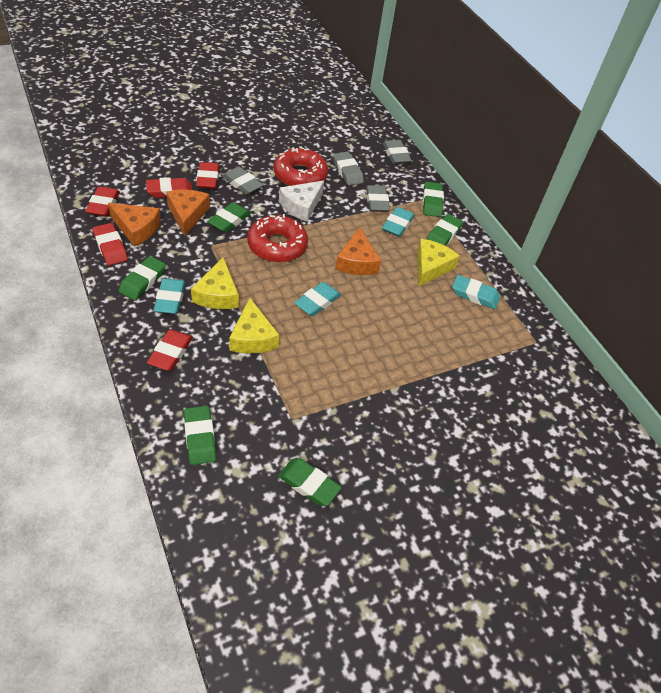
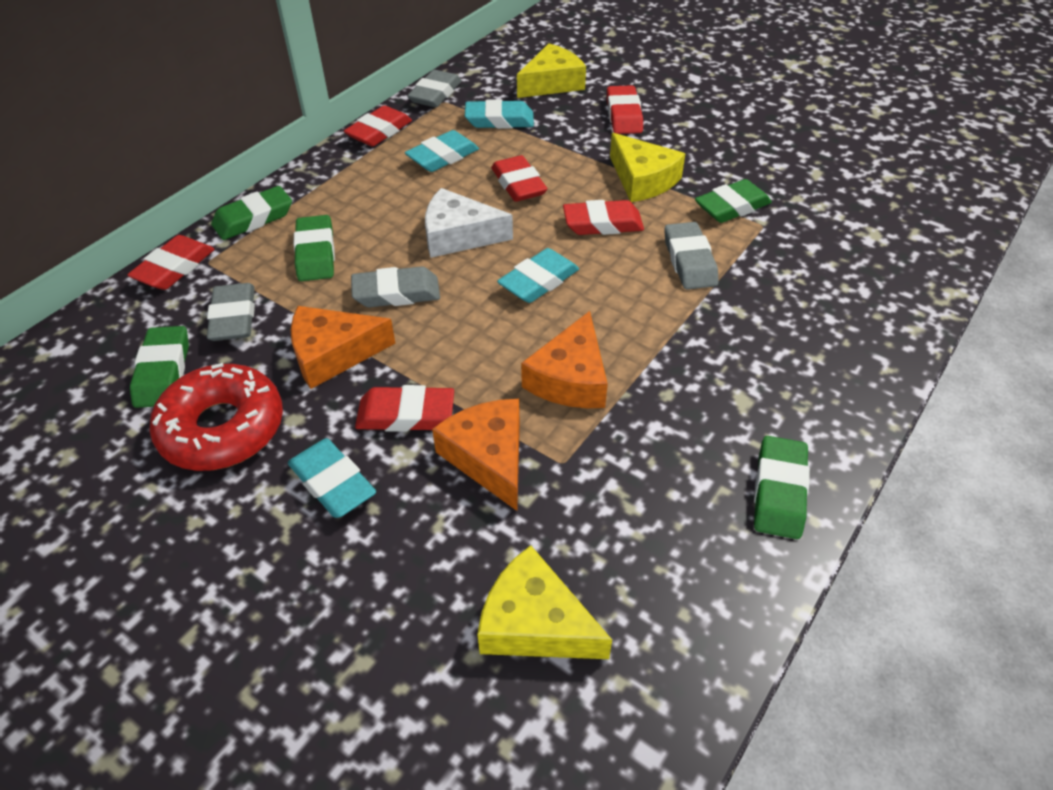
green eraser: [119,256,166,300] [184,406,216,465] [207,202,251,233] [278,458,342,506] [423,182,444,217] [426,214,463,246] = 6 -> [130,326,189,408] [211,186,292,240] [294,215,335,281] [695,179,772,223] [754,436,810,539] = 5
red donut: [247,214,308,262] [274,146,328,186] = 2 -> [149,363,283,471] = 1
red eraser: [85,186,120,217] [93,223,128,265] [146,177,193,198] [147,329,193,371] [196,162,219,189] = 5 -> [127,235,215,290] [344,105,412,147] [355,385,454,432] [491,155,547,202] [563,200,644,235] [607,85,643,134] = 6

